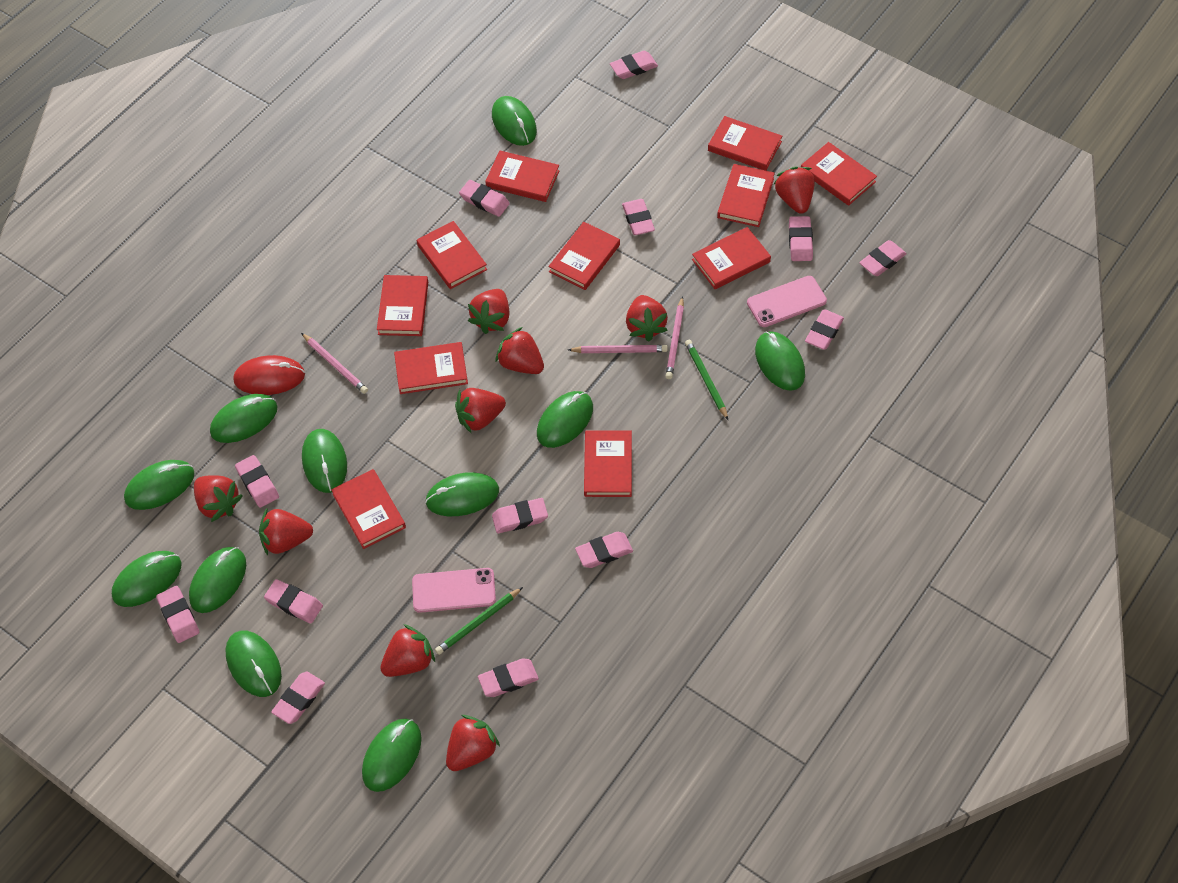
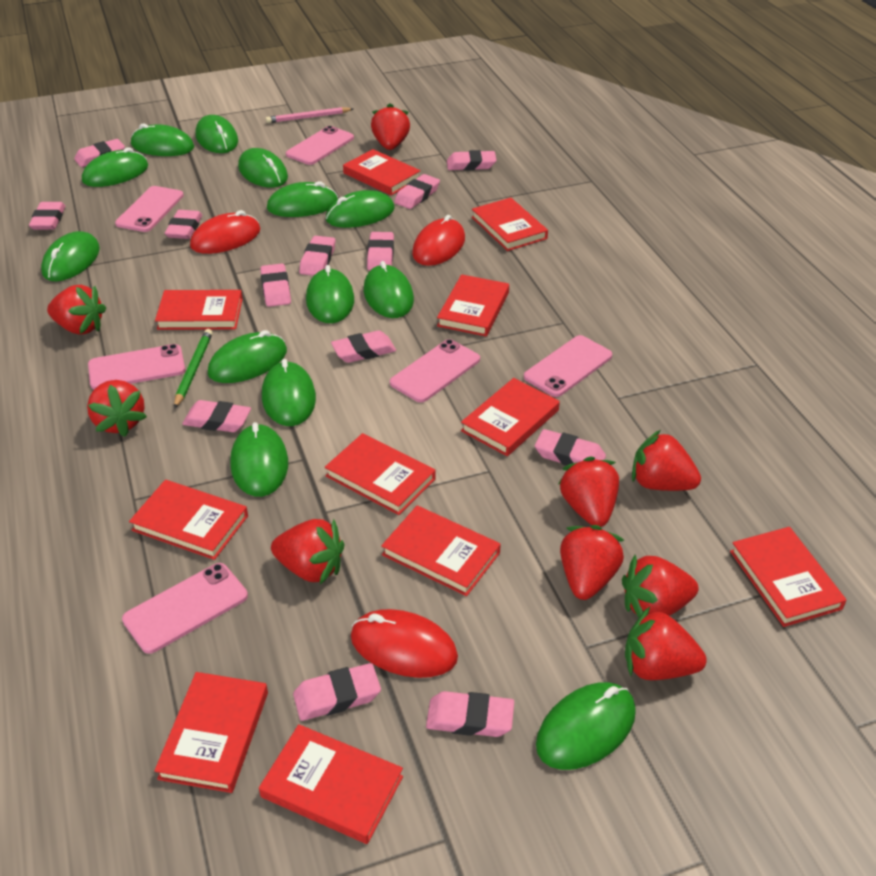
green mouse: [112,551,182,607] [124,460,194,510] [189,547,246,613] [210,394,278,443] [225,631,282,697] [302,429,347,493] [362,719,422,792] [425,472,499,516] [492,96,537,146] [537,391,593,448] [755,332,805,391] = 11 -> [41,231,100,281] [82,147,148,187] [131,124,194,156] [195,115,238,153] [208,330,287,383] [230,422,288,497] [238,148,288,188] [262,359,316,426] [267,181,338,217] [306,265,354,323] [326,190,395,228] [364,261,414,318] [536,682,636,770] = 13
green pencil: [435,587,523,655] [685,340,728,420] = 2 -> [174,329,213,409] = 1
pink pencil: [301,333,368,394] [568,345,668,353] [665,296,684,379] = 3 -> [266,107,353,123] = 1
pink phone: [412,568,496,613] [747,276,827,327] = 2 -> [88,344,185,389] [115,186,184,232] [122,563,248,654] [286,126,354,165] [390,339,480,402] [524,335,612,397] = 6
red mouse: [233,355,305,395] = 1 -> [190,210,260,254] [351,609,458,678] [412,215,465,266] = 3

